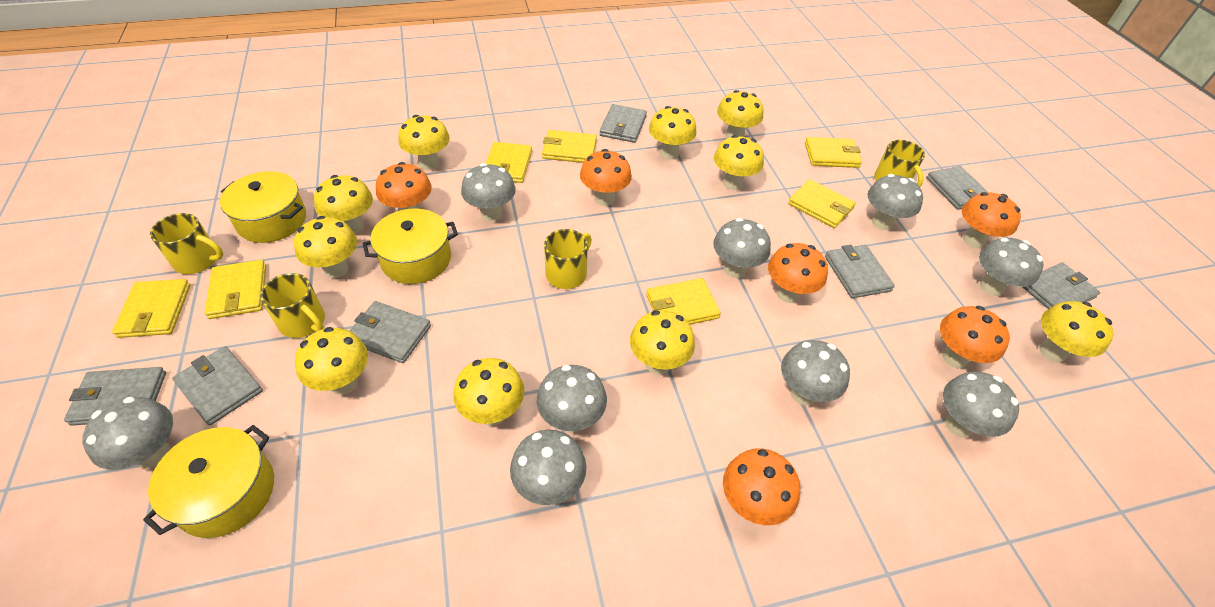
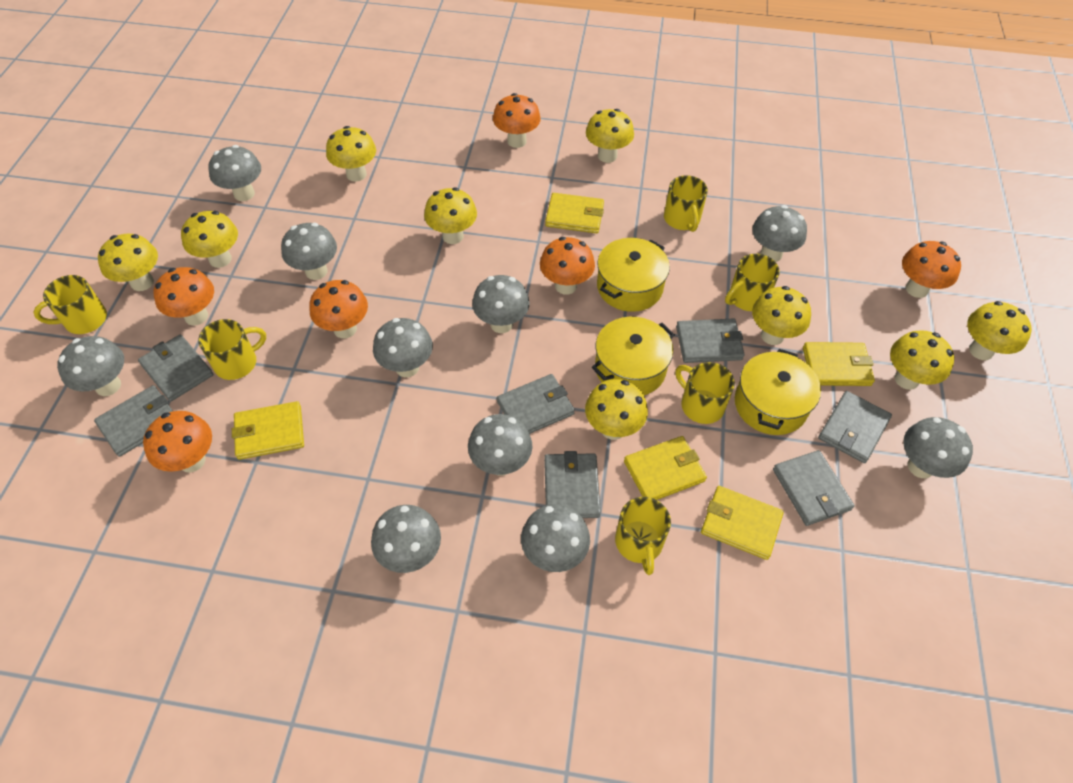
grey mushroom: [82,397,173,470] [461,163,516,221] [510,430,586,505] [536,365,607,432] [713,218,771,278] [781,340,850,405] [867,174,923,230] [943,372,1019,438] [979,238,1043,296] = 9 -> [57,336,124,396] [208,145,261,201] [281,223,337,280] [371,505,441,573] [373,318,433,377] [468,414,532,476] [472,275,530,333] [521,504,590,572] [752,205,807,262] [903,417,973,478] = 10
yellow mug: [150,213,223,274] [260,273,325,338] [544,229,592,289] [874,140,925,187] = 4 -> [34,275,107,334] [198,319,266,380] [615,497,671,575] [664,175,708,232] [675,362,735,424] [725,254,780,311] = 6
yellow mushroom: [294,216,357,278] [295,327,368,395] [314,175,373,233] [398,115,450,170] [453,358,524,426] [630,310,695,375] [649,106,697,159] [714,135,764,190] [717,90,763,138] [1039,301,1113,363] = 10 -> [98,234,158,291] [181,211,238,268] [326,126,376,182] [424,187,477,244] [585,379,648,440] [586,109,634,163] [752,286,811,345] [890,330,954,390] [967,301,1032,360] = 9
yellow wallet: [112,279,190,338] [204,260,266,319] [486,142,532,183] [542,130,597,163] [646,278,721,324] [788,179,856,228] [805,137,862,168] = 7 -> [232,401,304,460] [545,193,604,233] [624,436,707,500] [701,486,784,560] [803,342,875,386] = 5

